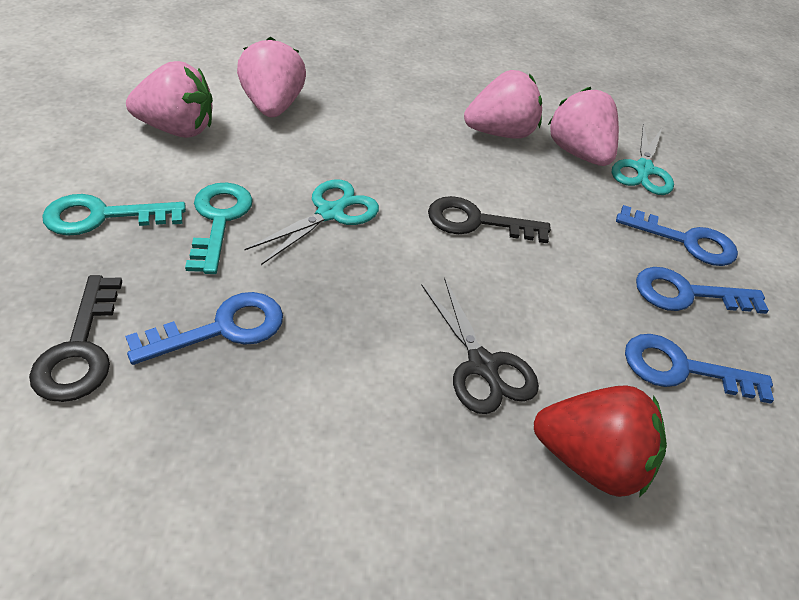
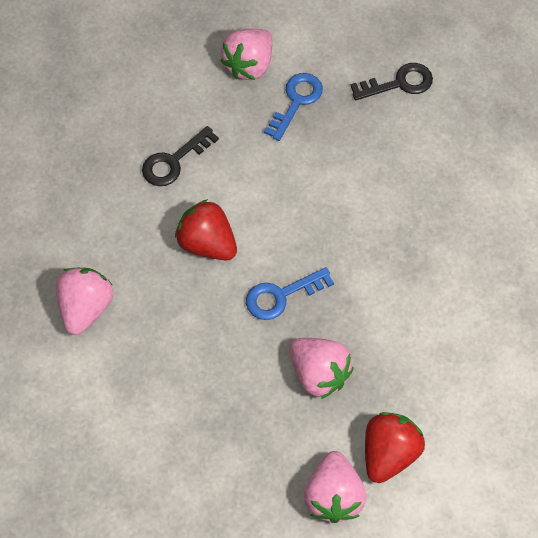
black scissors: [421,277,539,414] = 1 -> none = 0
blue key: [125,292,283,365] [616,205,738,266] [625,334,774,404] [636,267,769,314] = 4 -> [246,267,334,320] [264,73,323,141] = 2
red strawberry: [534,385,667,497] = 1 -> [175,199,237,260] [365,412,425,483] = 2
turquoise key: [42,194,186,236] [185,182,253,274] = 2 -> none = 0
turquoise scissors: [244,180,379,265] [612,124,674,195] = 2 -> none = 0

